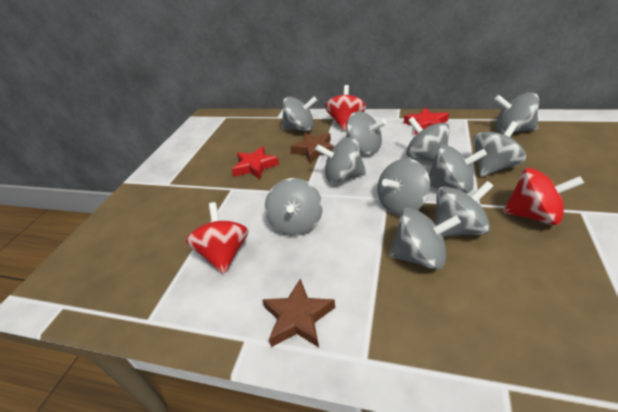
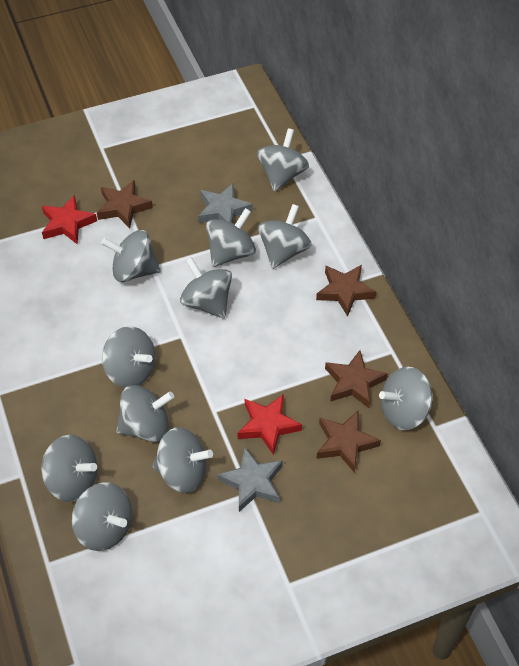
brown star: [262,279,335,347] [290,133,335,163] = 2 -> [97,180,153,228] [316,265,376,316] [317,411,381,473] [325,350,388,408] = 4
grey star: none = 0 -> [198,183,253,223] [217,447,283,512] = 2
red spinning top: [186,202,248,274] [325,85,366,131] [503,168,584,225] = 3 -> none = 0

